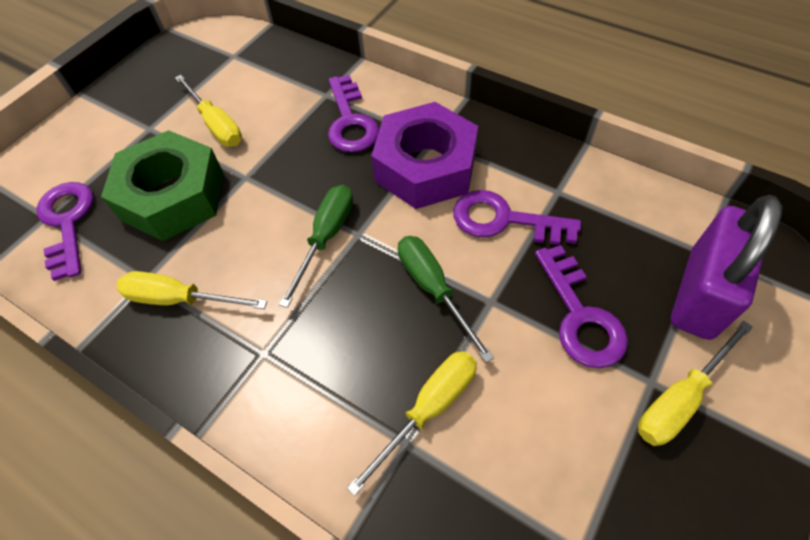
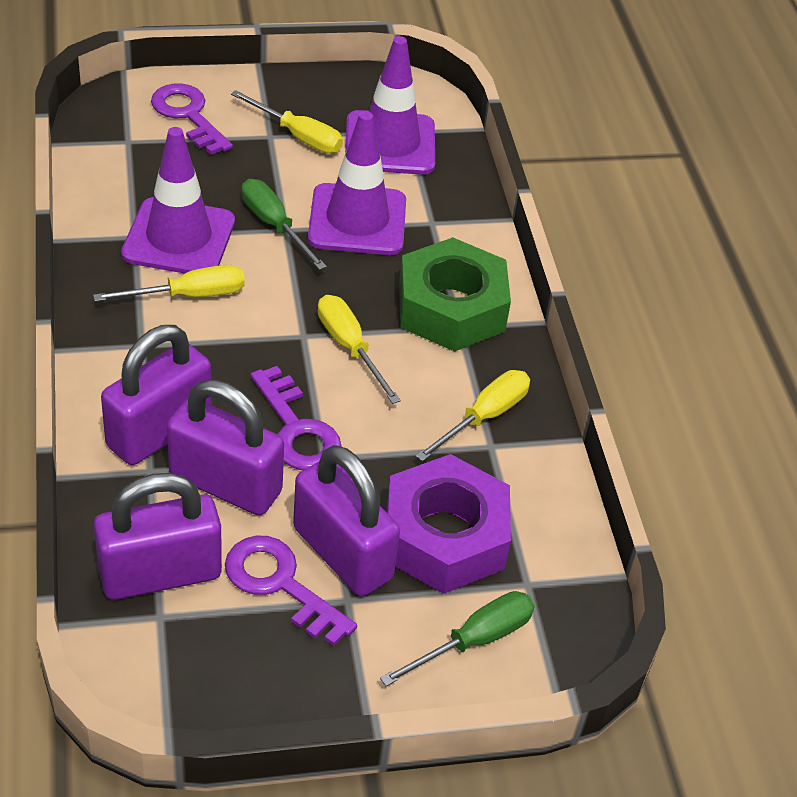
purple key: [36,182,94,281] [328,75,379,153] [453,190,581,245] [535,245,628,368] = 4 -> [151,83,233,155] [225,536,357,646] [251,366,342,471] = 3
purple padlock: [671,195,782,340] = 1 -> [94,473,222,600] [101,325,212,465] [167,380,284,516] [293,445,400,596] = 4
purple traffic cone: none = 0 -> [121,127,235,274] [308,111,406,255] [345,36,435,175] = 3

